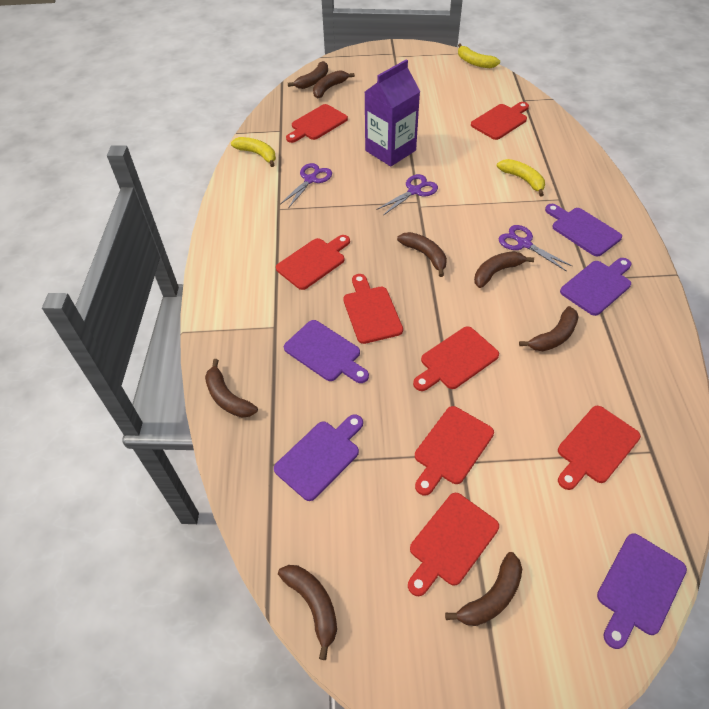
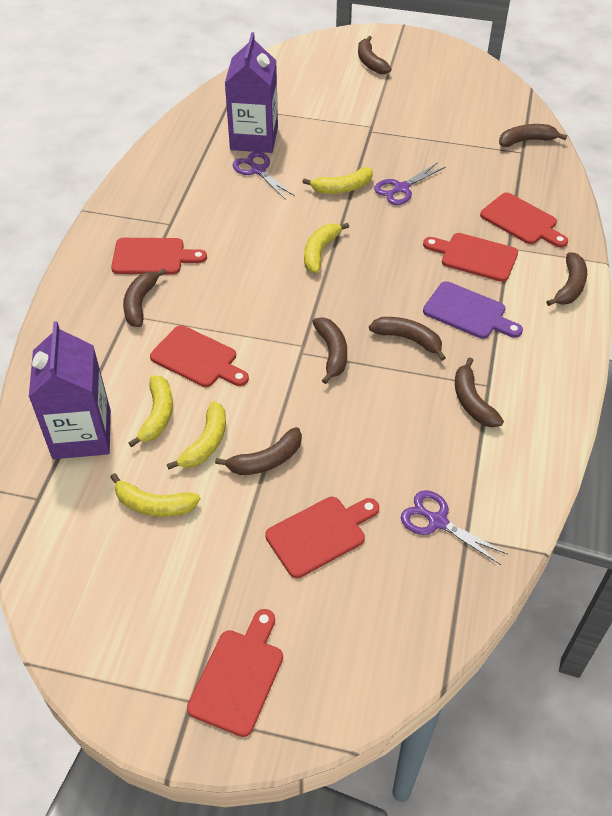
purple carton: [365,59,420,166] = 1 -> [29,321,111,459] [225,32,278,153] = 2
purple cutting board: [274,414,363,501] [284,320,369,383] [545,204,622,257] [560,258,631,316] [597,533,687,649] = 5 -> [423,281,523,339] = 1
red cutting board: [276,235,350,290] [286,104,348,143] [343,274,403,344] [408,493,499,596] [413,326,499,391] [415,406,494,495] [471,102,529,140] [558,406,641,490] = 8 -> [111,238,207,275] [150,325,249,387] [187,609,283,737] [265,497,379,578] [423,233,518,282] [480,193,568,248] = 6
yellow banana: [231,137,276,167] [458,43,500,68] [497,159,545,197] = 3 -> [110,473,201,517] [129,375,173,447] [167,401,226,470] [302,167,373,194] [304,223,349,273] = 5

